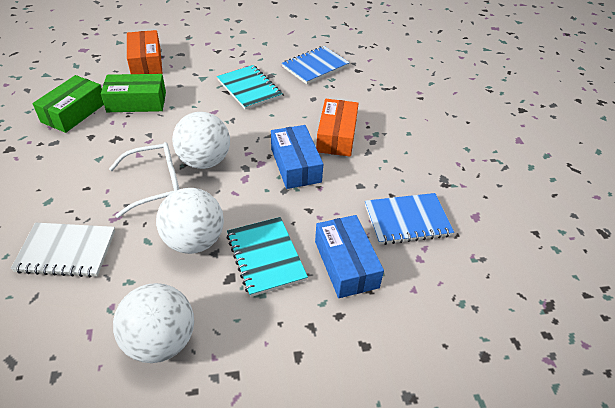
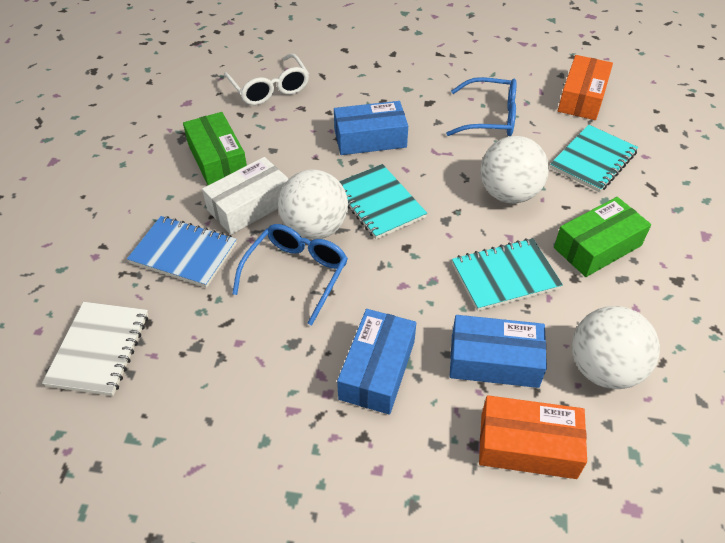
blue box: [271,125,323,189] [315,215,384,298] = 2 -> [334,101,408,155] [337,309,416,415] [450,315,547,388] = 3
blue glasses: none = 0 -> [232,224,348,326] [446,77,517,136] = 2
blue notebook: [282,46,350,84] [365,193,454,245] = 2 -> [127,216,237,288] = 1
turquoise notebook: [217,65,283,110] [226,217,308,297] = 2 -> [339,164,427,239] [452,238,563,311] [550,125,638,193] = 3
white box: none = 0 -> [202,157,289,235] = 1

